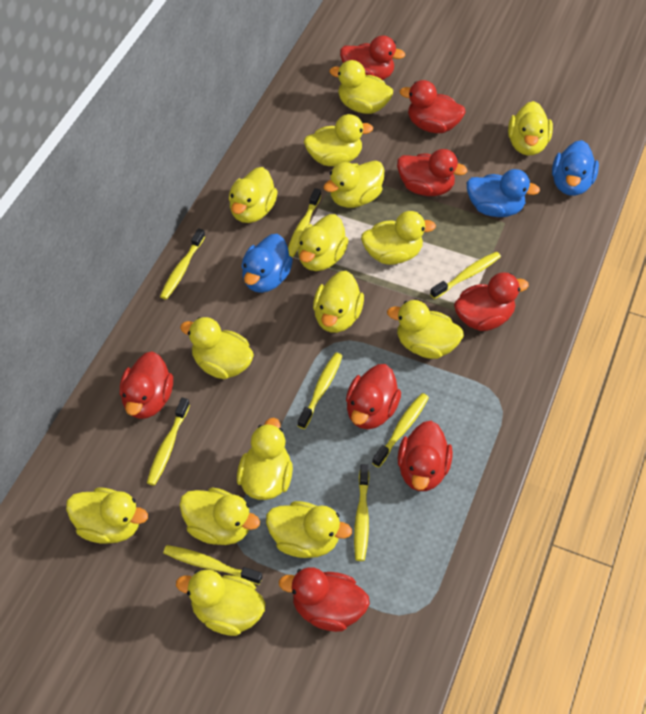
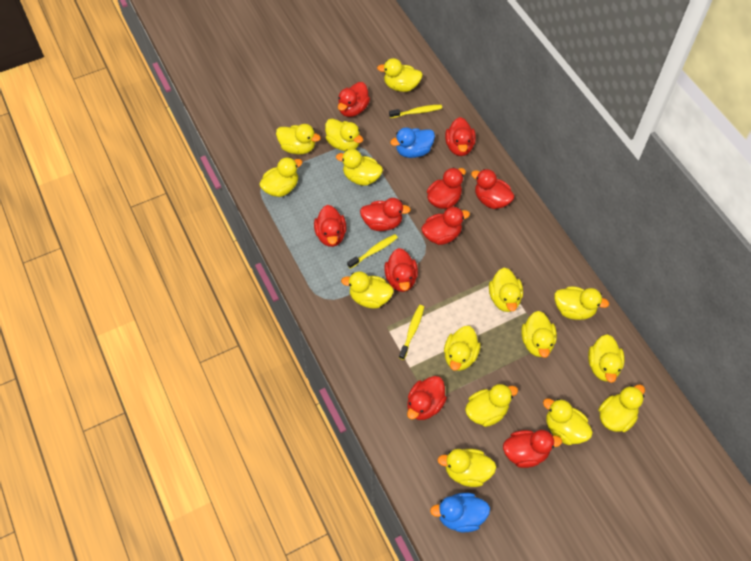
blue duck: [242,234,293,293] [467,169,540,217] [552,140,599,196] = 3 -> [390,127,435,158] [430,493,490,532] = 2
red duck: [120,351,173,419] [279,567,370,632] [340,35,405,80] [346,364,401,429] [397,149,467,196] [398,421,453,491] [400,80,466,133] [454,272,529,331] = 8 -> [314,205,347,247] [338,82,370,117] [360,198,411,231] [384,248,418,292] [407,376,447,420] [421,207,470,245] [427,167,466,209] [445,117,476,156] [471,169,515,209] [503,430,562,468] = 10
yellow toothbrush: [147,398,190,486] [160,228,205,300] [163,545,262,585] [288,188,321,257] [298,352,342,429] [354,464,370,561] [372,393,429,468] [430,252,501,299] = 8 -> [347,234,398,269] [389,105,442,118] [399,305,424,360] = 3

